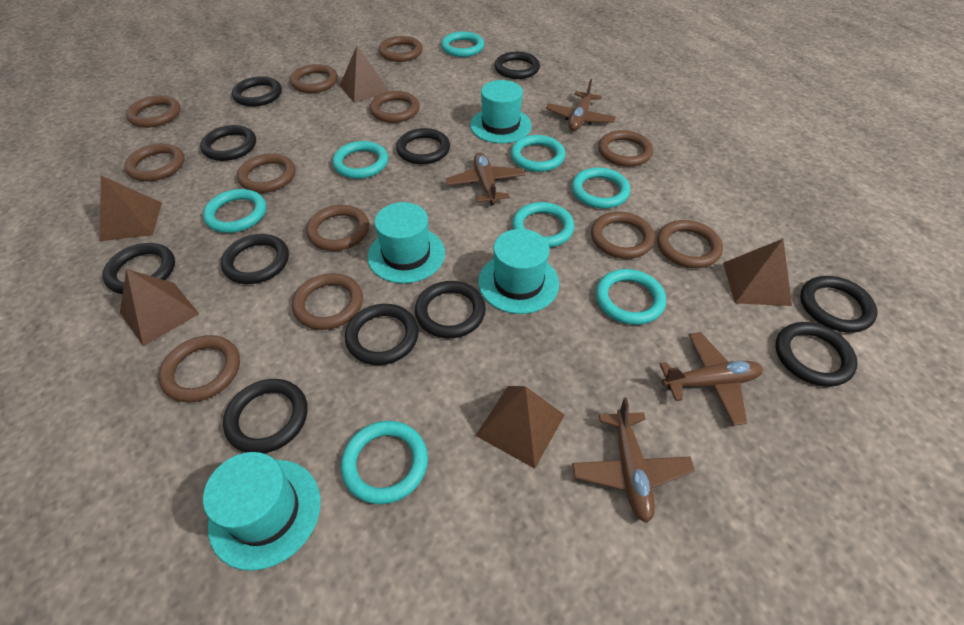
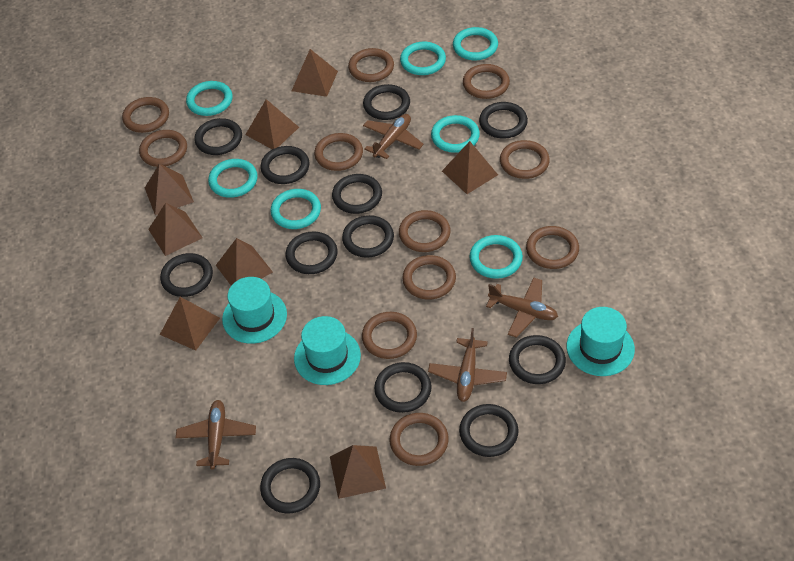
black ring: [102,243,175,294] [200,125,256,161] [221,234,289,284] [223,379,308,453] [232,76,282,107] [345,304,419,365] [396,128,450,164] [415,281,486,339] [494,52,540,79] [775,322,858,387] [800,276,877,333] = 11 -> [160,253,213,297] [194,118,242,155] [260,458,320,514] [261,146,310,184] [285,232,338,274] [332,174,382,214] [342,215,394,258] [363,84,410,120] [374,362,432,413] [459,404,518,457] [479,102,528,139] [509,335,566,384] = 12
brown pyramid: [99,176,162,241] [120,269,199,346] [340,46,389,103] [476,386,565,468] [723,239,792,306] = 5 -> [145,164,194,215] [148,203,202,256] [160,297,220,351] [216,238,273,286] [245,99,299,149] [292,49,338,97] [330,445,386,499] [442,141,498,194] = 8
brown ring: [124,143,184,181] [126,95,181,128] [158,335,240,403] [237,153,296,193] [290,64,338,93] [292,273,363,330] [306,205,369,251] [370,91,420,123] [379,36,423,62] [591,212,655,259] [598,130,653,167] [657,220,723,268] = 12 -> [122,97,169,133] [139,130,187,167] [314,133,363,171] [348,48,394,82] [362,312,417,359] [390,413,449,466] [399,210,451,252] [402,255,456,300] [463,64,510,99] [500,140,550,179] [526,226,579,269] = 11
turquoise hat: [203,452,321,571] [367,202,445,284] [470,80,532,143] [478,229,559,314] = 4 -> [222,277,287,344] [294,316,361,385] [567,307,635,376] = 3
turquoise ring: [203,189,266,233] [332,141,388,179] [341,421,428,504] [441,31,484,57] [511,135,565,172] [512,202,574,247] [572,167,630,209] [596,269,666,325] = 8 -> [186,81,233,116] [208,159,258,198] [270,189,321,229] [400,42,446,75] [431,115,480,153] [453,27,498,60] [469,235,523,279] = 7

